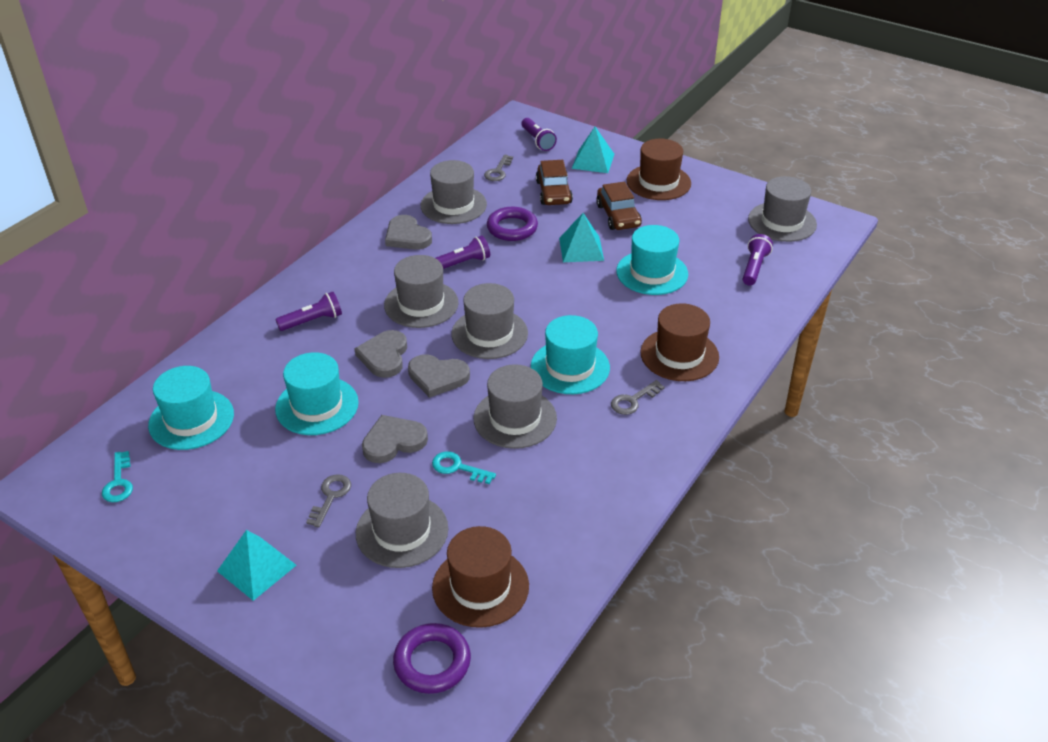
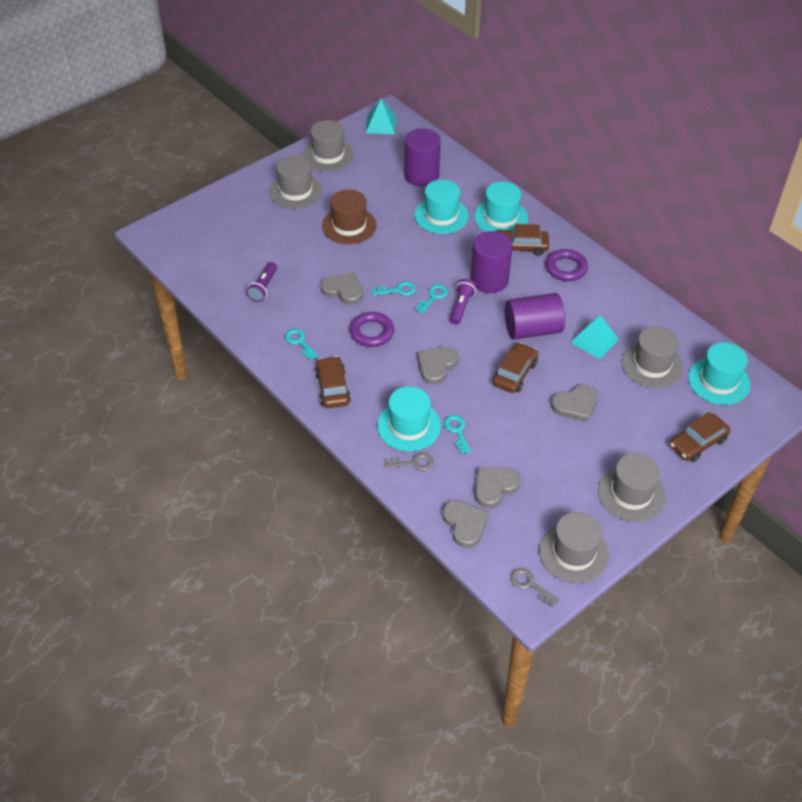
brown car: [536,160,573,205] [596,182,642,230] = 2 -> [315,356,351,408] [493,343,538,393] [496,224,549,256] [670,412,731,462] = 4
brown hat: [432,526,529,628] [627,139,691,200] [640,303,719,381] = 3 -> [322,189,377,244] = 1
grey hat: [356,473,448,568] [384,255,459,328] [421,160,487,224] [451,283,528,359] [473,364,557,449] [748,176,817,242] = 6 -> [269,155,323,209] [303,120,354,172] [539,512,609,583] [598,454,665,522] [622,326,683,388] = 5
grey heart: [354,330,407,378] [362,415,428,463] [385,215,432,250] [408,354,470,398] = 4 -> [321,272,363,305] [417,347,458,384] [442,500,489,548] [475,468,521,508] [551,384,598,422] = 5
grey key: [306,474,351,528] [484,155,513,181] [611,380,665,415] = 3 -> [384,453,434,471] [510,568,559,607] = 2
purple cylinder: none = 0 -> [404,128,441,186] [470,231,513,293] [505,293,565,340] = 3
purple flashlight: [275,291,342,331] [436,235,490,269] [521,118,557,151] [743,234,773,286] = 4 -> [246,262,277,302] [450,279,477,325] = 2
turquoise key: [102,451,133,502] [432,451,496,484] = 2 -> [285,329,319,360] [372,281,416,296] [415,284,448,314] [444,415,471,454] = 4
turquoise pyramid: [217,530,296,601] [559,213,604,262] [572,127,614,173] = 3 -> [366,99,397,134] [570,315,619,359] = 2

